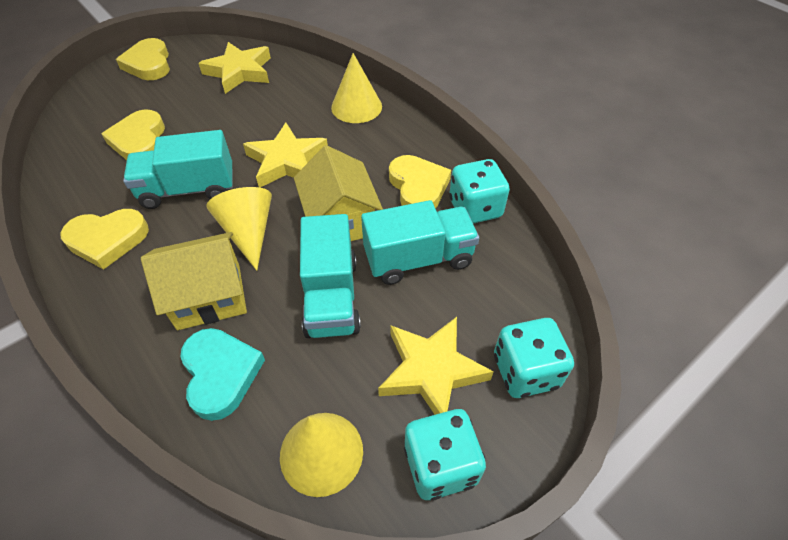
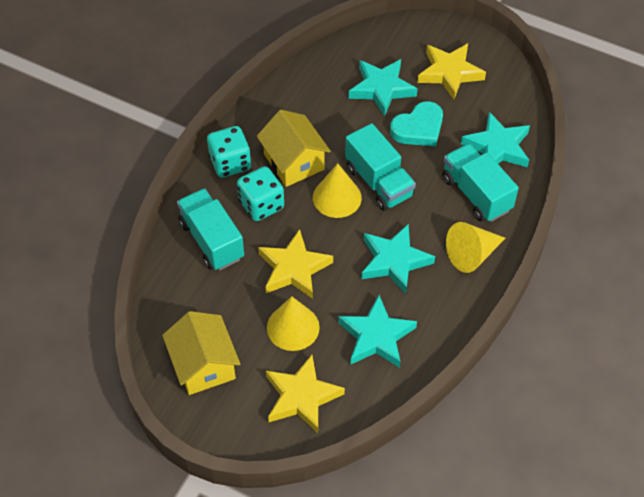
turquoise dice: [404,409,486,501] [449,159,510,224] [494,318,574,398] = 3 -> [207,126,251,178] [237,166,284,221] = 2
turquoise star: none = 0 -> [338,295,417,368] [349,59,418,117] [362,224,435,294] [461,112,530,168] = 4
yellow heart: [60,209,149,270] [102,110,165,160] [116,38,170,80] [389,155,451,209] = 4 -> none = 0

